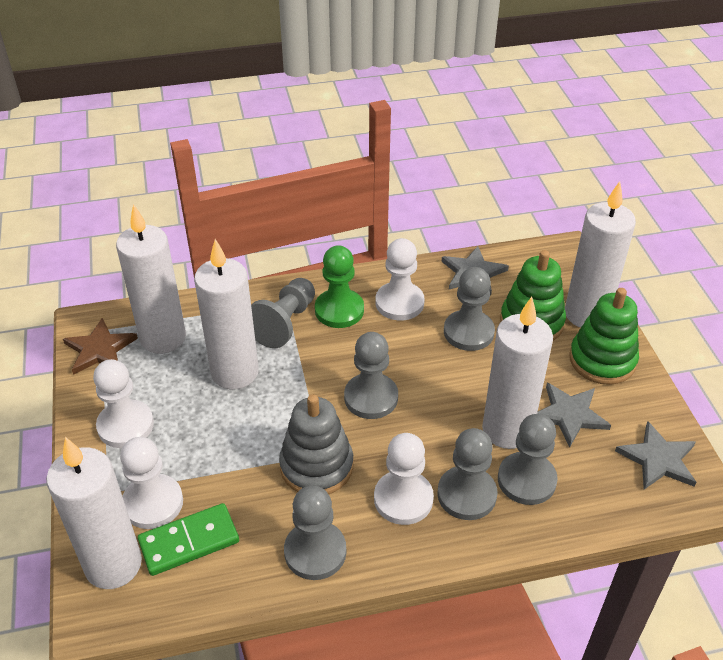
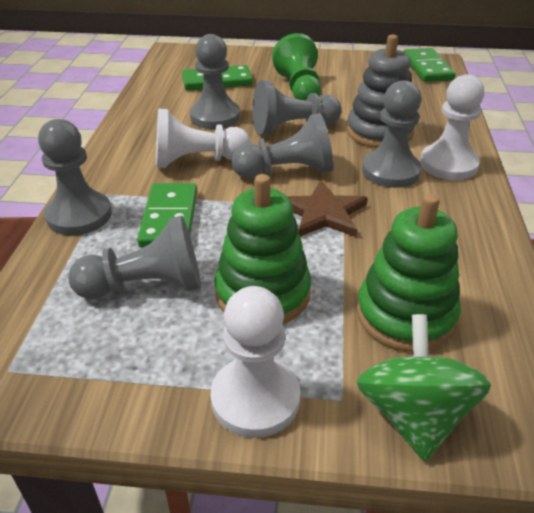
green domino: [138,503,239,576] = 1 -> [137,183,197,248] [182,65,253,91] [403,48,456,82] = 3
green spinning top: none = 0 -> [357,314,491,461] = 1
grey star: [441,246,509,295] [537,383,611,447] [615,422,696,489] = 3 -> none = 0
white candle: [46,437,142,589] [116,204,186,354] [194,239,259,390] [482,297,553,449] [565,181,636,328] = 5 -> none = 0
white pawn: [93,359,154,448] [120,437,183,529] [374,433,434,525] [375,238,425,321] = 4 -> [156,108,251,168] [211,286,300,438] [420,74,484,180] = 3

